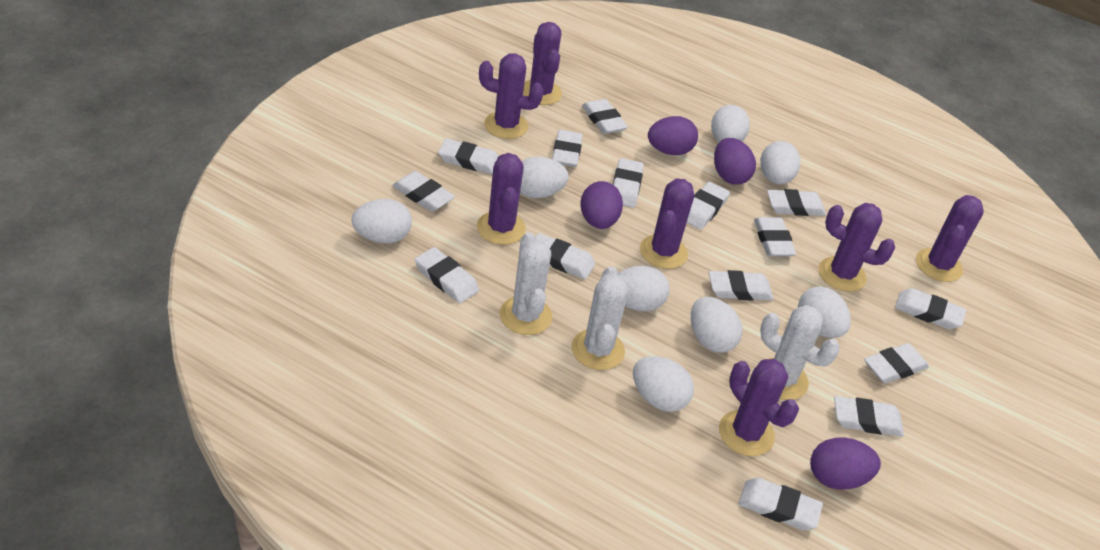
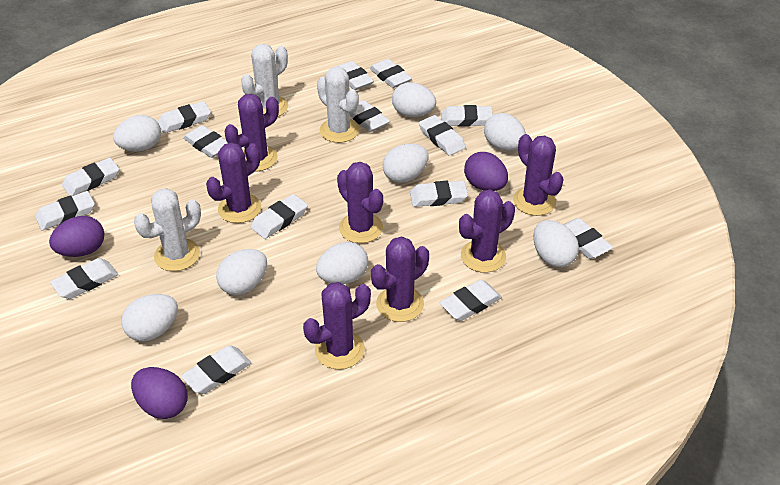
purple egg: [581,181,623,229] [648,116,698,155] [714,138,756,185] [810,438,881,489] = 4 -> [49,216,104,257] [131,367,188,419] [464,152,508,191] = 3

